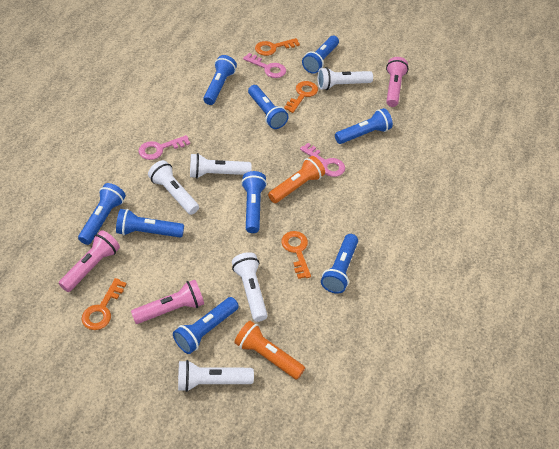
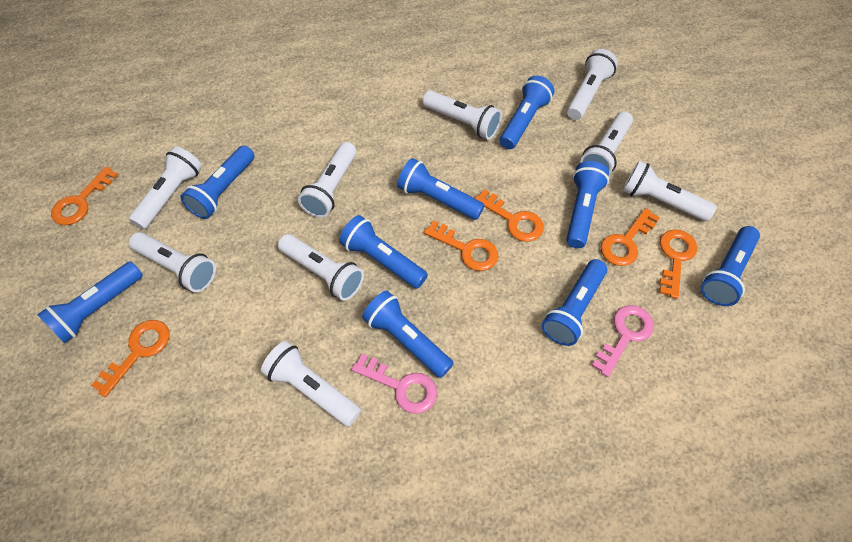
orange flashlight: [234,321,305,380] [268,156,325,203] = 2 -> none = 0
orange key: [81,278,127,330] [255,38,300,56] [281,231,311,279] [284,81,318,113] = 4 -> [51,167,118,225] [91,320,169,397] [424,220,498,271] [475,189,544,242] [600,208,660,266] [659,229,697,299] = 6
pink flashlight: [59,230,120,292] [131,280,204,324] [386,57,409,107] = 3 -> none = 0
pink key: [138,135,190,160] [243,53,286,78] [300,143,345,177] = 3 -> [352,354,437,414] [592,305,654,377] = 2
white flashlight: [148,160,199,215] [178,360,254,392] [190,153,252,179] [232,252,268,322] [318,67,373,90] = 5 -> [129,146,202,229] [129,232,216,292] [261,341,361,427] [278,234,364,301] [298,142,356,218] [423,91,502,140] [567,49,618,120] [580,111,633,174] [623,161,717,221] = 9

